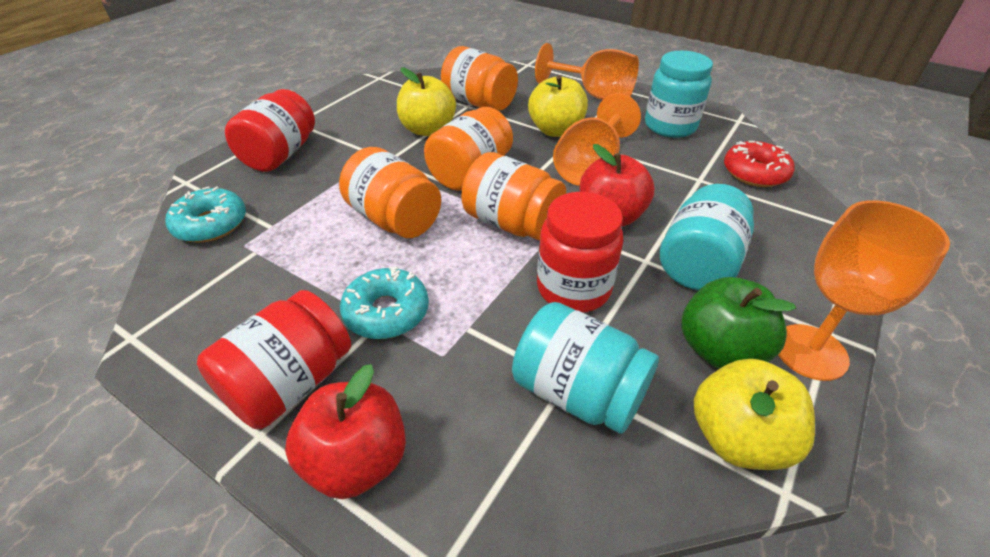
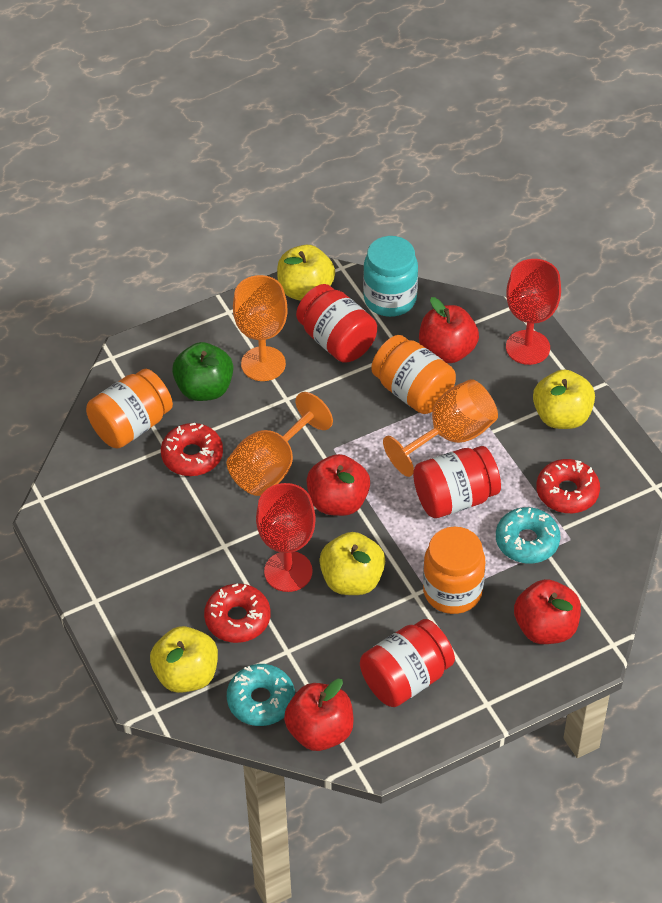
orange jar: [339,147,441,238] [424,107,513,191] [441,46,518,111] [461,152,566,240] = 4 -> [86,369,173,449] [371,335,456,414] [423,526,485,614] = 3
red apple: [285,364,406,499] [580,144,654,227] = 2 -> [284,679,354,751] [306,454,370,516] [419,297,479,363] [514,579,581,644] = 4
red donut: [724,141,795,187] = 1 -> [161,423,223,476] [204,583,270,643] [536,459,600,513] = 3
red goblet: none = 0 -> [256,483,316,592] [506,259,561,365] = 2
turquoise jar: [512,302,659,434] [645,51,713,138] [660,184,754,290] = 3 -> [363,236,418,317] = 1
yellow apple: [397,67,456,136] [528,75,588,137] [694,359,815,470] = 3 -> [150,626,218,693] [277,245,335,301] [319,532,385,595] [533,369,595,429] = 4

